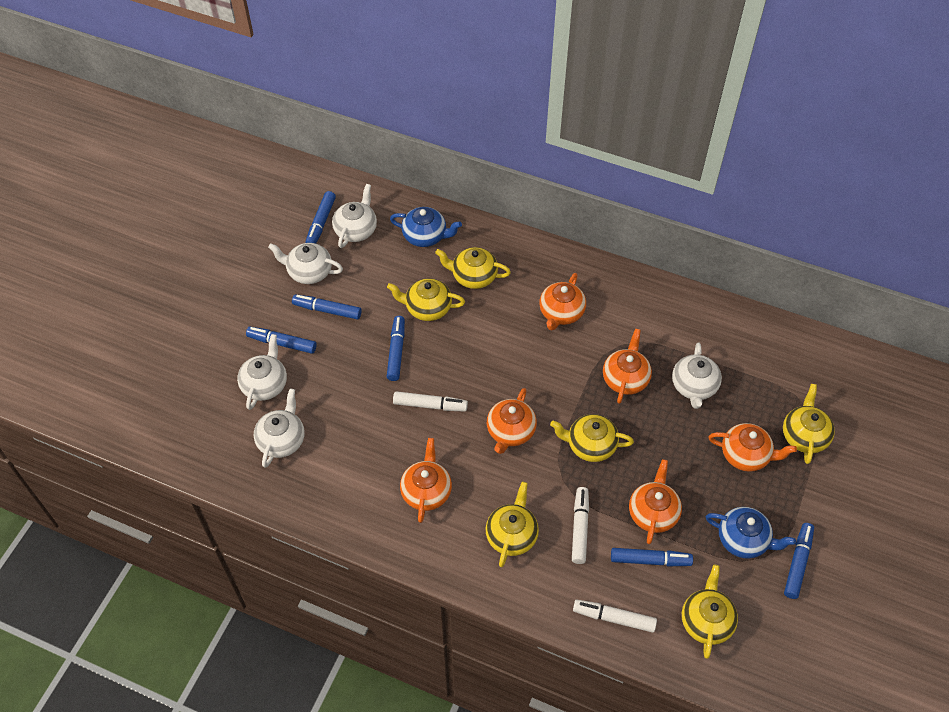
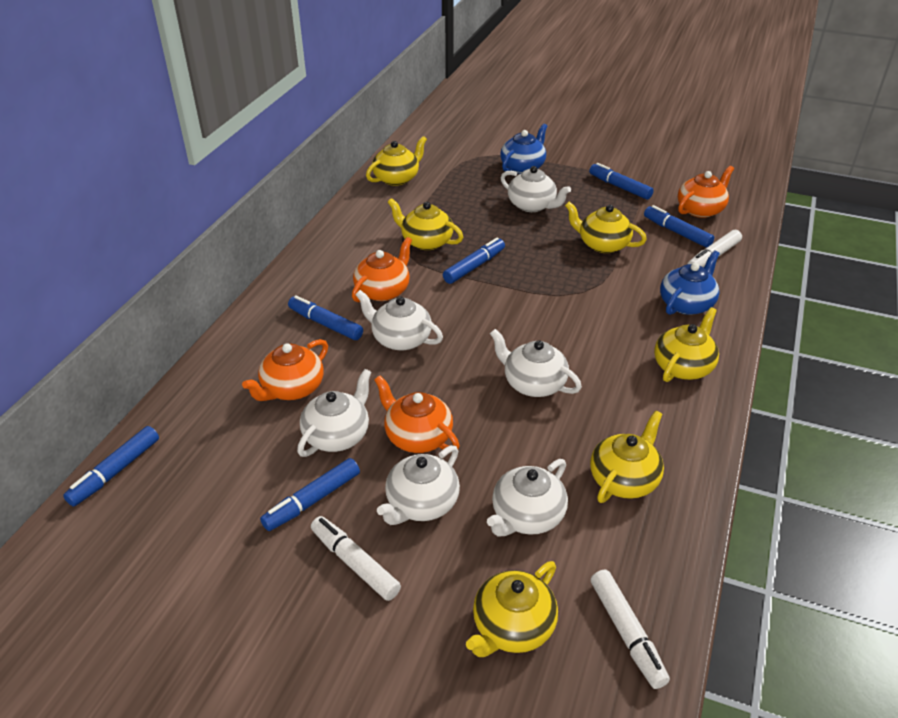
orange teapot: [400,438,452,523] [487,388,537,454] [539,273,586,331] [603,329,652,404] [629,459,682,544] [709,423,797,472] = 6 -> [242,339,328,401] [352,237,412,302] [374,375,460,453] [678,166,734,218] = 4
white teapot: [237,334,287,410] [254,388,305,468] [268,243,343,284] [332,184,377,248] [672,342,722,409] = 5 -> [297,369,371,457] [355,290,443,351] [377,445,460,525] [487,459,568,537] [490,329,582,397] [501,166,571,212] = 6

